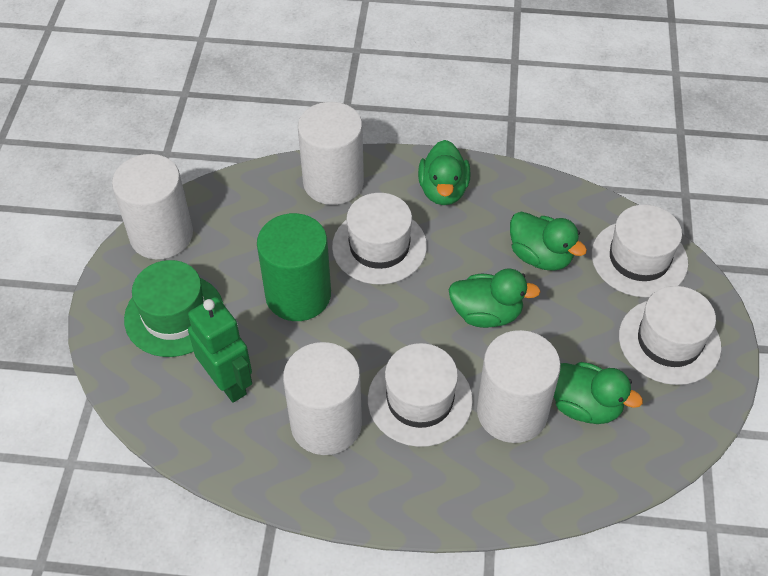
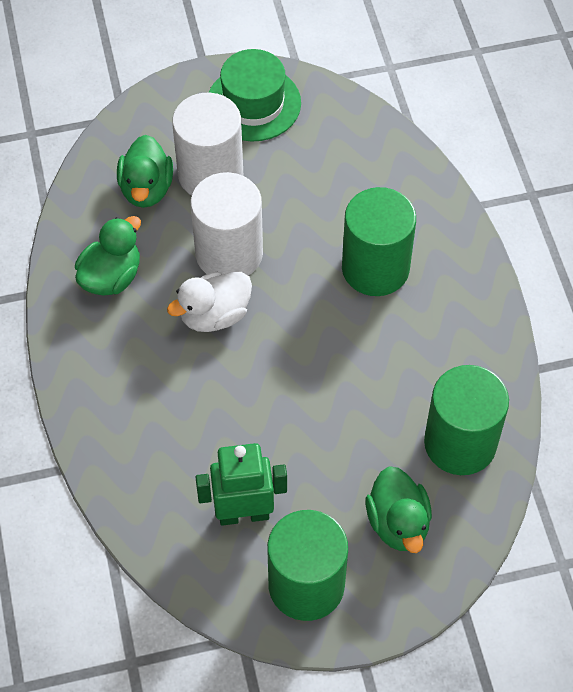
green cylinder: [257,213,331,321] = 1 -> [267,510,348,621] [342,187,416,296] [424,365,509,475] = 3
green duck: [418,140,471,205] [448,269,541,328] [510,212,587,271] [554,362,643,424] = 4 -> [75,216,141,296] [117,135,173,208] [366,466,432,553] = 3
white cylinder: [112,154,193,259] [283,342,362,455] [298,102,364,205] [477,330,561,443] = 4 -> [172,93,243,195] [191,172,263,276] = 2
white duck: none = 0 -> [167,272,252,332] = 1
white hat: [332,193,427,284] [368,343,473,447] [592,205,688,297] [619,286,721,385] = 4 -> none = 0

